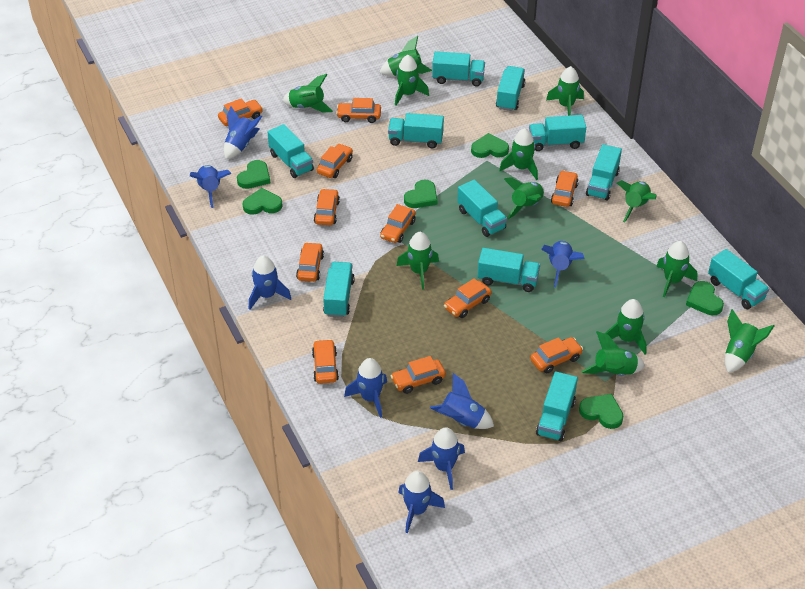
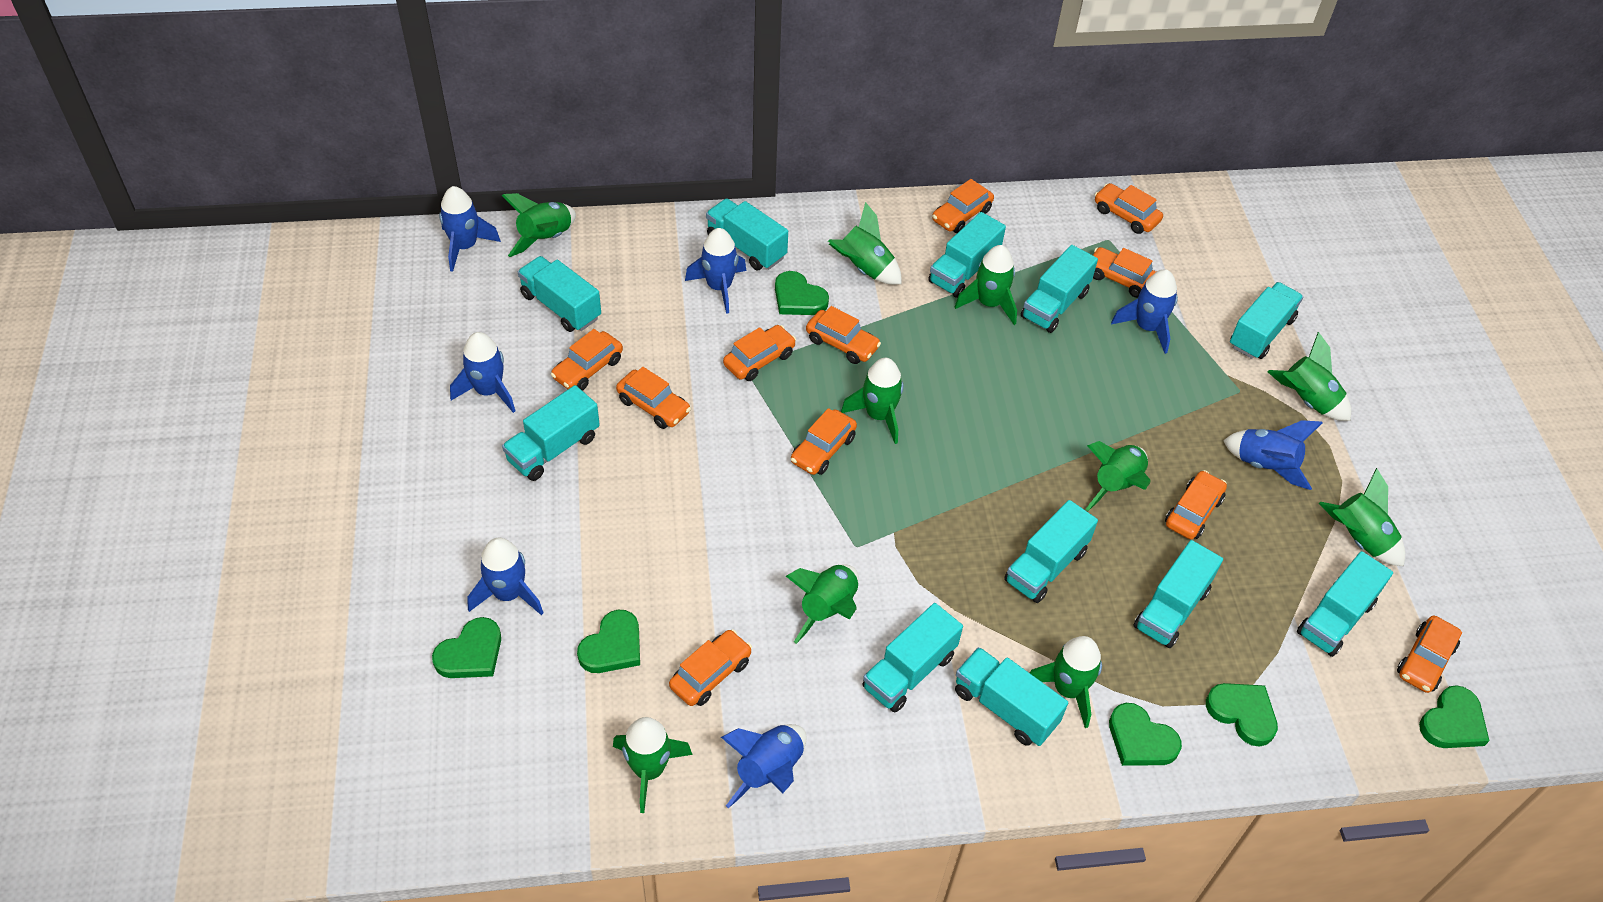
blue rocket: [190,165,232,208] [224,106,262,159] [249,255,291,310] [344,358,387,418] [398,471,445,533] [418,427,465,490] [430,373,494,429] [541,241,585,287] = 8 -> [439,186,501,272] [450,332,515,413] [467,538,544,615] [685,228,746,314] [721,724,807,809] [1111,269,1178,354] [1223,420,1323,490] = 7
green rocket: [282,74,333,113] [379,36,432,76] [395,55,429,106] [397,232,439,290] [499,128,538,180] [504,177,544,219] [546,66,584,116] [581,331,645,376] [605,299,647,354] [617,180,657,222] [656,241,697,297] [725,309,774,373] = 12 -> [502,193,576,257] [613,717,693,813] [786,564,859,644] [828,202,902,285] [841,358,904,444] [955,245,1017,325] [1030,636,1102,728] [1085,441,1150,511] [1267,332,1351,421] [1319,468,1405,566] = 10

